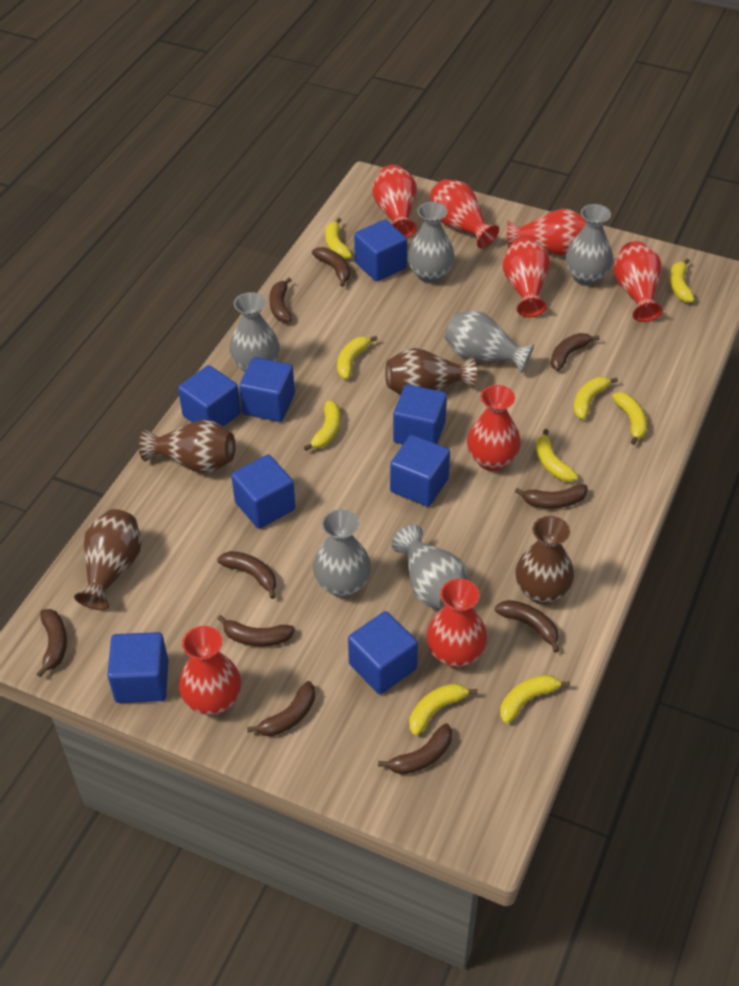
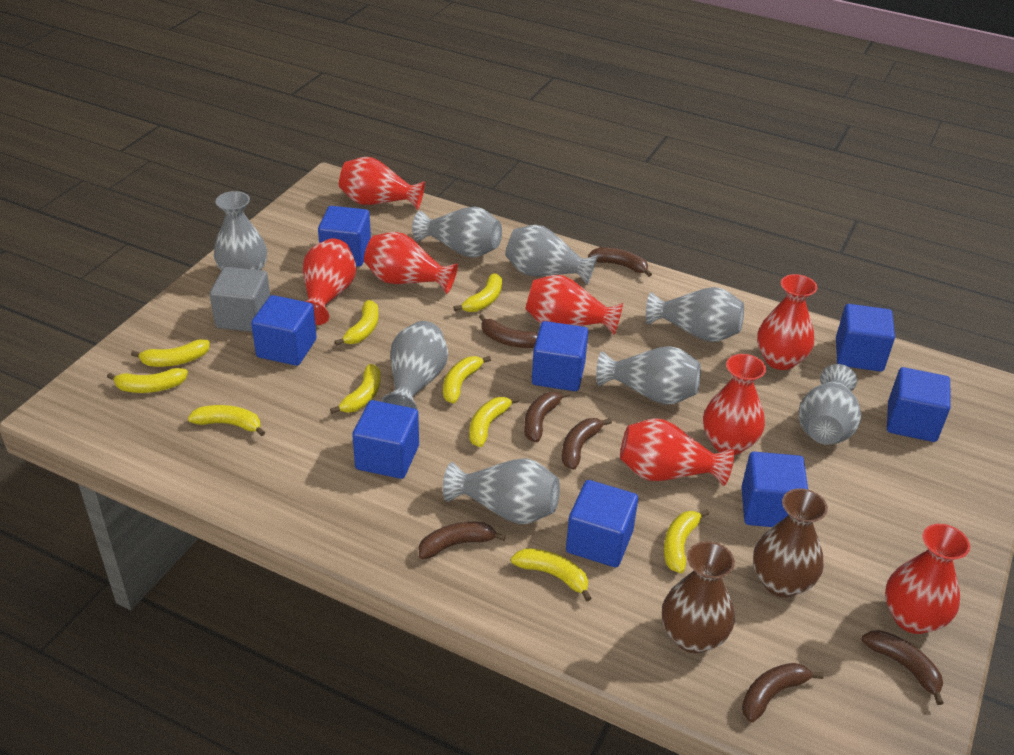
brown banana: [37,609,67,677] [217,551,276,599] [217,615,295,646] [247,681,315,736] [269,277,292,323] [312,247,350,287] [378,723,452,775] [495,600,559,653] [515,484,588,509] [550,333,600,371] = 10 -> [419,522,506,559] [479,314,538,348] [524,391,570,442] [562,418,612,470] [588,247,652,277] [742,663,824,722] [862,630,944,705] = 7
brown vase: [74,509,142,610] [139,420,235,473] [385,348,477,395] [515,516,574,604] = 4 -> [662,541,735,653] [753,488,828,598] = 2
grey cube: none = 0 -> [210,267,270,332] = 1
grey vase: [229,292,280,372] [313,509,371,597] [392,525,468,609] [407,202,455,283] [445,311,534,373] [565,204,613,286] = 6 -> [214,191,267,271] [381,321,448,409] [412,206,502,257] [443,458,560,524] [505,225,598,285] [596,346,701,404] [646,287,744,342] [799,364,861,445] = 8
yellow banana: [304,401,341,451] [325,218,352,259] [337,336,378,379] [409,683,478,736] [500,675,570,724] [536,429,578,482] [574,377,618,419] [612,392,647,445] [669,258,695,303] = 9 -> [107,368,188,393] [131,339,210,367] [188,405,265,436] [330,364,381,414] [335,300,379,346] [443,356,491,404] [454,273,502,312] [469,397,520,447] [511,548,592,601] [664,509,709,573] = 10

